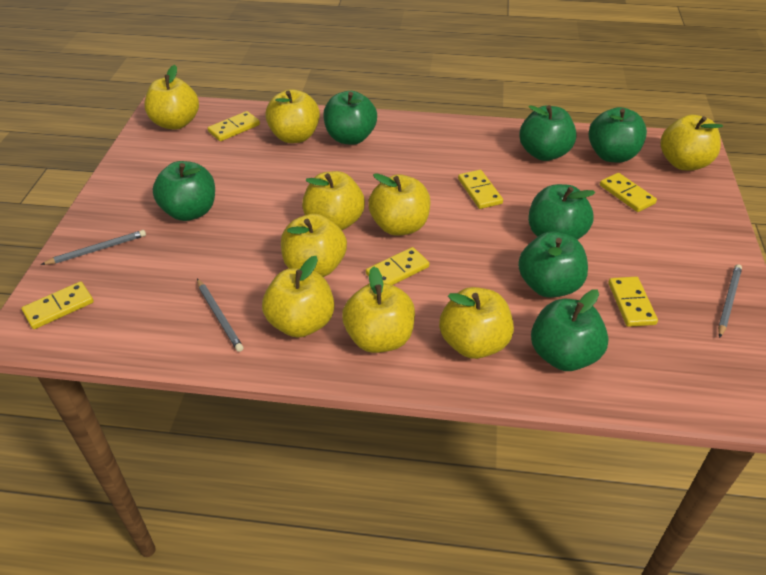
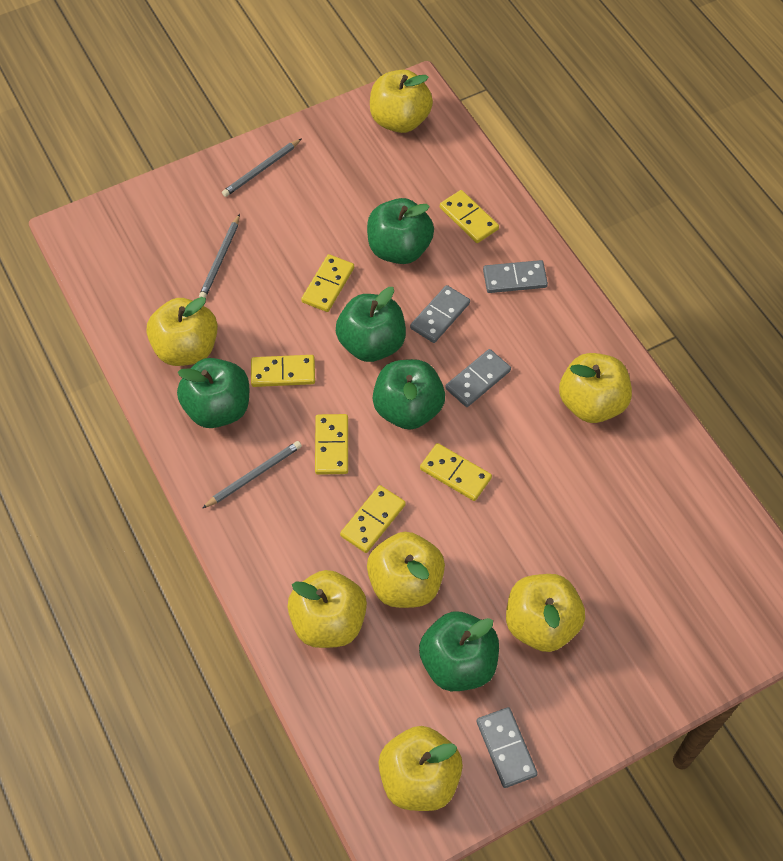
green apple: [153,161,215,221] [323,91,377,145] [518,232,588,298] [520,105,577,161] [528,184,595,240] [531,289,609,371] [589,107,647,163] = 7 -> [177,358,249,428] [336,287,406,362] [367,198,434,264] [373,359,445,430] [419,612,499,691] = 5
grey domino: none = 0 -> [410,285,470,343] [445,349,511,407] [476,707,538,788] [483,260,548,293] = 4
yellow apple: [144,65,199,130] [262,256,335,338] [265,89,320,143] [281,214,347,277] [302,171,365,230] [342,266,415,353] [368,173,431,236] [439,287,514,359] [660,114,723,170] = 9 -> [146,297,218,366] [287,570,367,648] [367,532,445,608] [370,70,433,133] [378,726,463,811] [506,574,585,652] [559,353,632,423] = 7

